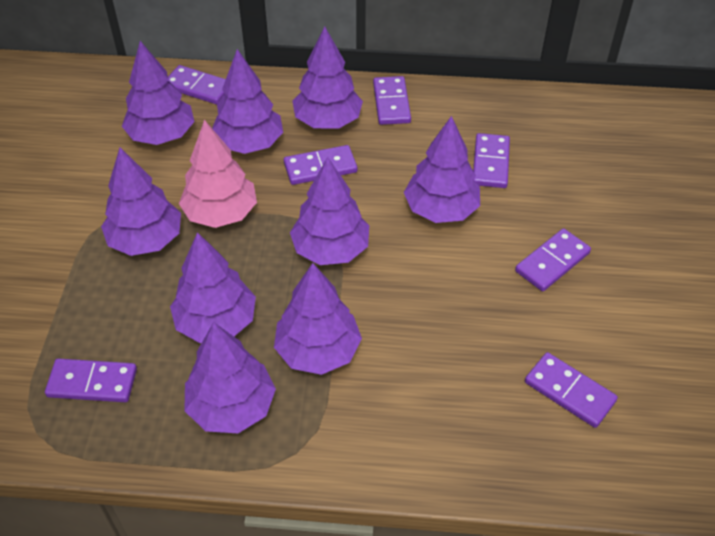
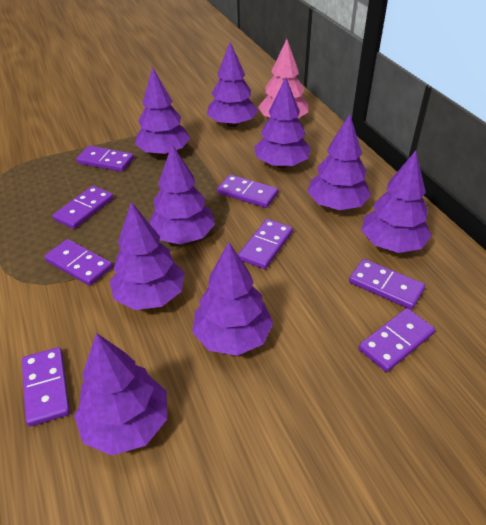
purple domino: [45,358,137,402] [168,65,226,105] [284,145,357,185] [373,76,411,125] [473,133,510,188] [515,228,591,291] [525,352,618,428] = 7 -> [22,347,70,427] [44,239,113,286] [52,186,114,229] [76,146,134,172] [217,174,279,208] [238,219,293,269] [349,259,425,310] [359,308,435,372] = 8

